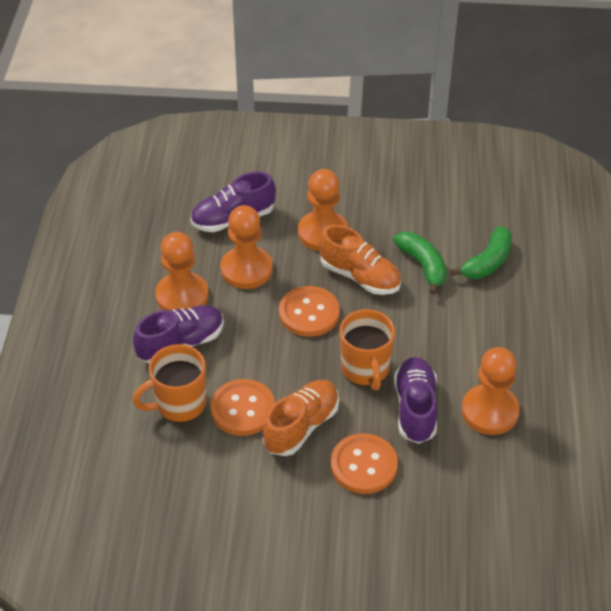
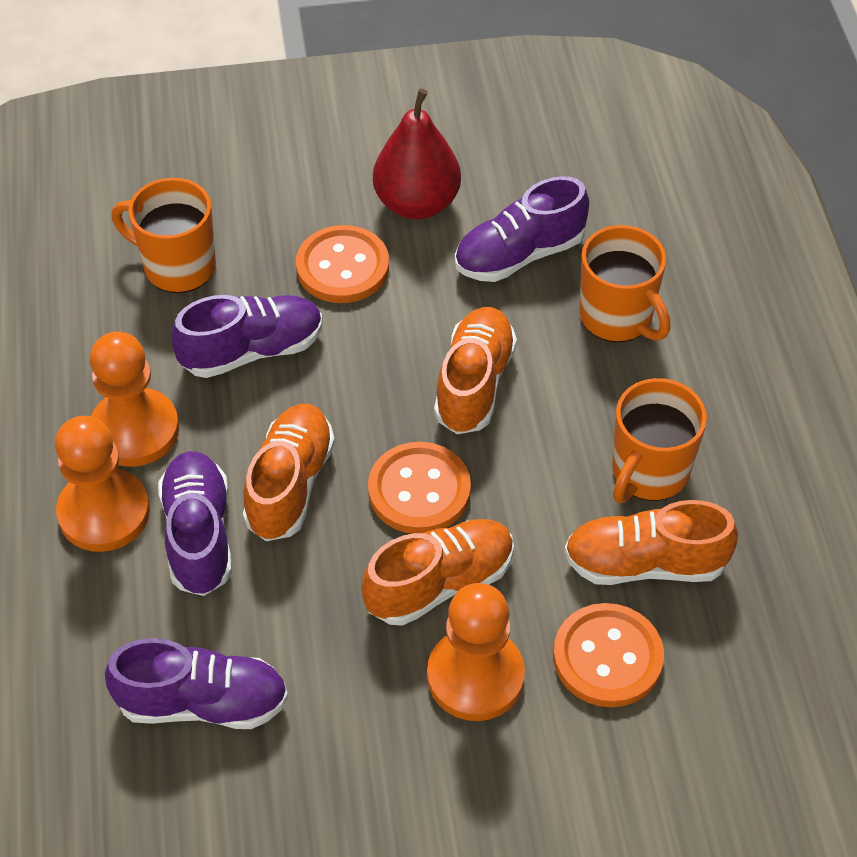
green banana: [393,232,447,295] [451,226,512,279] = 2 -> none = 0
orange mug: [133,344,206,423] [340,309,395,391] = 2 -> [112,178,216,293] [580,225,670,342] [612,378,707,503] = 3
orange pawn: [155,232,209,310] [220,205,273,289] [298,169,348,251] [462,347,520,435] = 4 -> [55,416,150,552] [90,332,179,467] [427,583,525,721] = 3
orange shoe: [263,380,339,456] [319,225,401,295] = 2 -> [243,404,335,541] [362,519,514,626] [434,307,517,434] [564,500,738,585] = 4
purple shoe: [133,305,224,363] [191,172,276,232] [394,357,438,444] = 3 -> [105,638,288,729] [158,451,232,596] [171,295,323,378] [455,176,589,282] = 4
red pear: none = 0 -> [373,89,461,220] = 1

